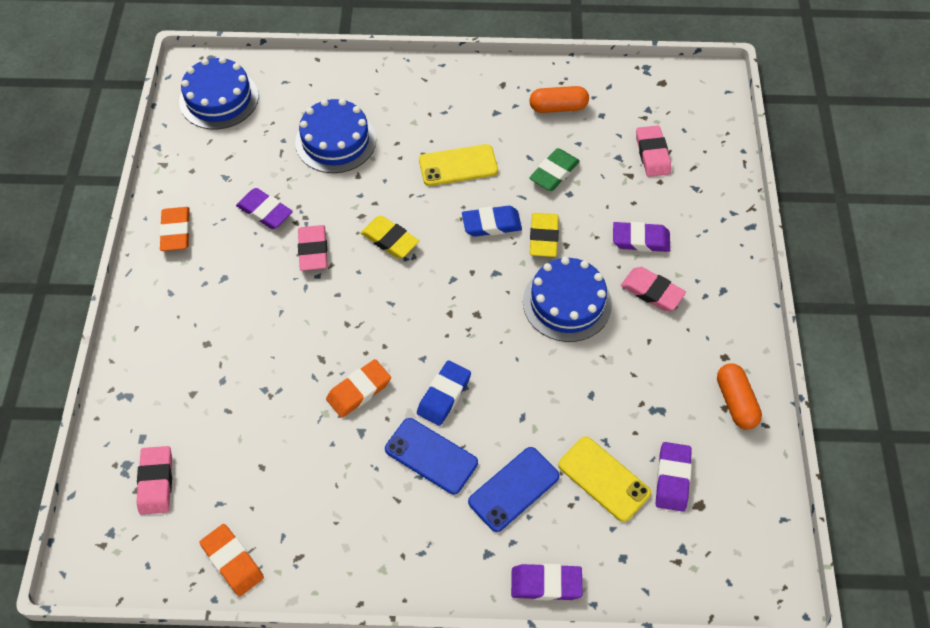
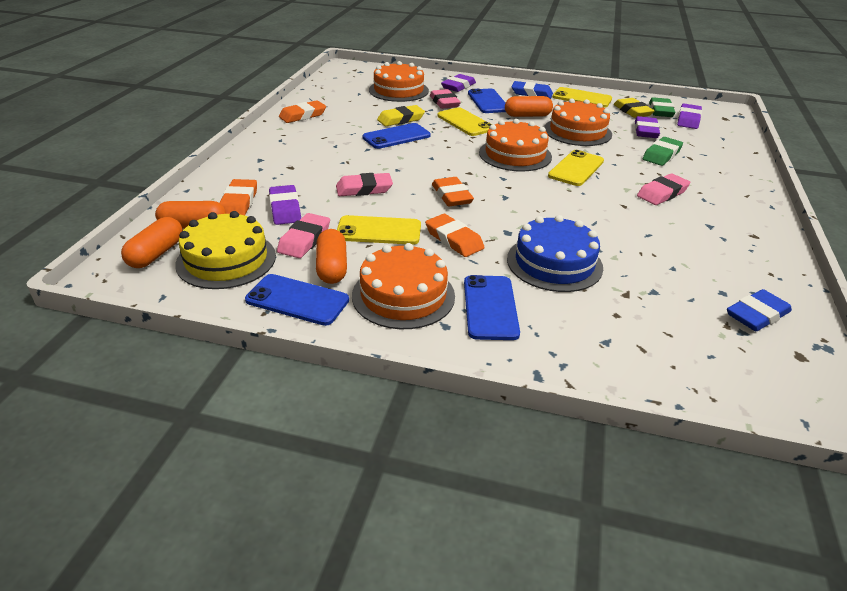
blue cake: [179,57,259,129] [295,99,376,173] [523,257,612,342] = 3 -> [507,215,603,292] = 1
blue phone: [385,418,478,495] [468,447,560,532] = 2 -> [245,274,349,326] [362,123,431,149] [464,275,520,340] [468,89,506,113] = 4
green eraser: [529,148,580,191] = 1 -> [643,137,683,166] [649,97,675,117] = 2
orange cake: none = 0 -> [352,243,455,329] [369,61,429,102] [479,119,552,171] [544,98,612,146] = 4
orange capsule: [530,86,589,113] [717,363,762,429] = 2 -> [121,217,183,268] [155,201,226,229] [316,229,347,284] [505,96,553,117] = 4
orange eraser: [159,207,190,251] [199,524,264,597] [326,359,391,418] = 3 -> [219,179,257,215] [279,100,326,123] [425,214,485,257] [432,177,474,207] = 4
yellow cake: none = 0 -> [175,211,276,289] = 1
yellow phone: [419,144,498,186] [558,436,651,522] = 2 -> [337,215,421,245] [437,107,492,136] [548,150,604,186] [553,87,612,107] = 4

